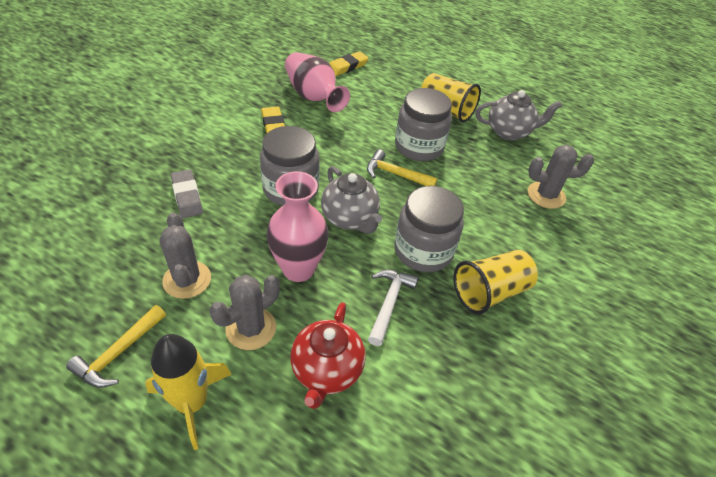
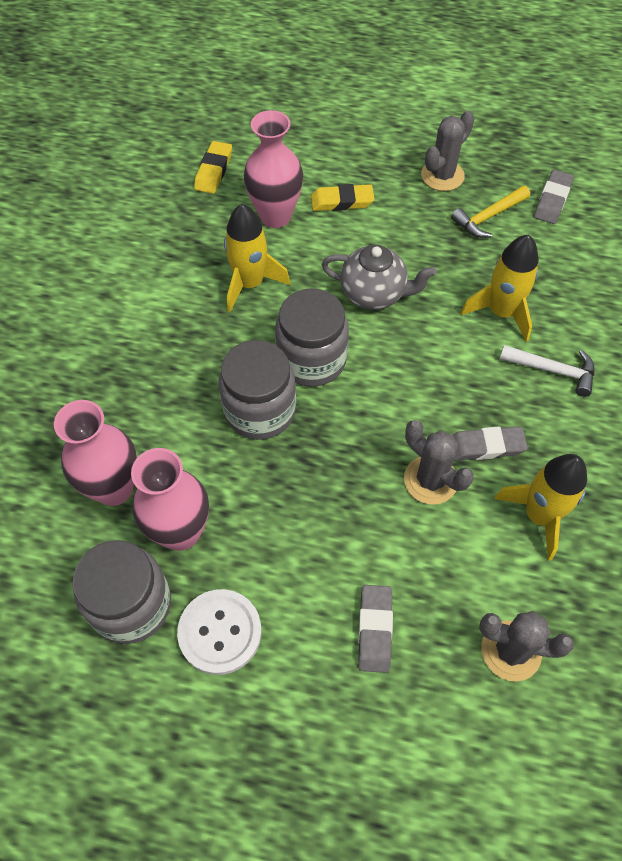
grey eraser: [171,169,203,218] = 1 -> [358,585,393,673] [453,426,528,461] [534,170,574,224] = 3
grey teapot: [321,166,382,234] [476,90,562,140] = 2 -> [321,245,436,310] = 1
pink vase: [266,171,329,282] [285,52,350,112] = 2 -> [54,400,137,506] [131,448,209,551] [244,110,303,228] = 3
red teapot: [290,302,366,409] = 1 -> none = 0
white button: none = 0 -> [177,589,261,675] = 1
yellow cup: [421,73,481,122] [454,250,538,314] = 2 -> none = 0
yellow hammer: [66,305,166,388] [367,149,437,186] = 2 -> [451,186,530,238] = 1
yellow rocket: [145,334,232,450] = 1 -> [224,204,290,312] [461,234,539,342] [494,454,587,561] = 3

